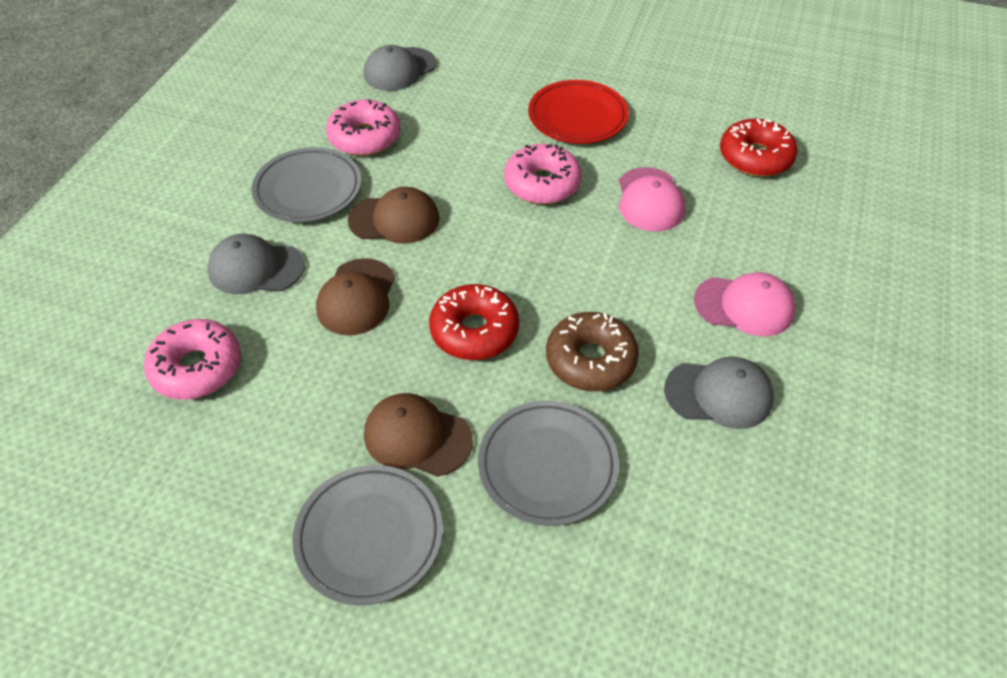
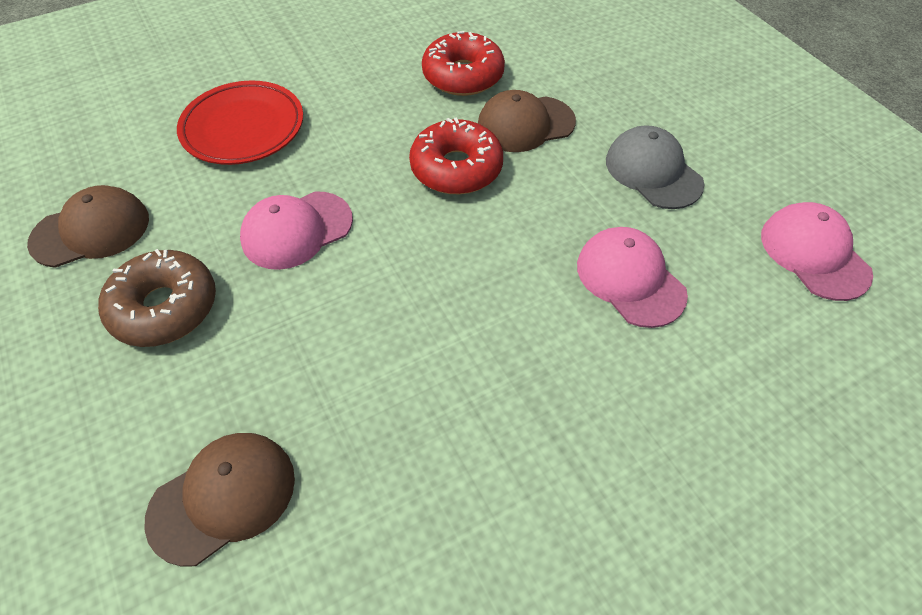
grey cap: [208,234,305,294] [364,45,436,91] [664,357,774,429] = 3 -> [606,125,704,209] = 1
grey plate: [252,147,361,222] [292,465,443,605] [478,401,619,526] = 3 -> none = 0
pink cap: [619,167,686,232] [694,272,796,336] = 2 -> [240,191,353,270] [577,227,688,328] [761,202,873,301] = 3
pink donut: [144,319,241,400] [326,99,400,156] [504,144,582,204] = 3 -> none = 0

